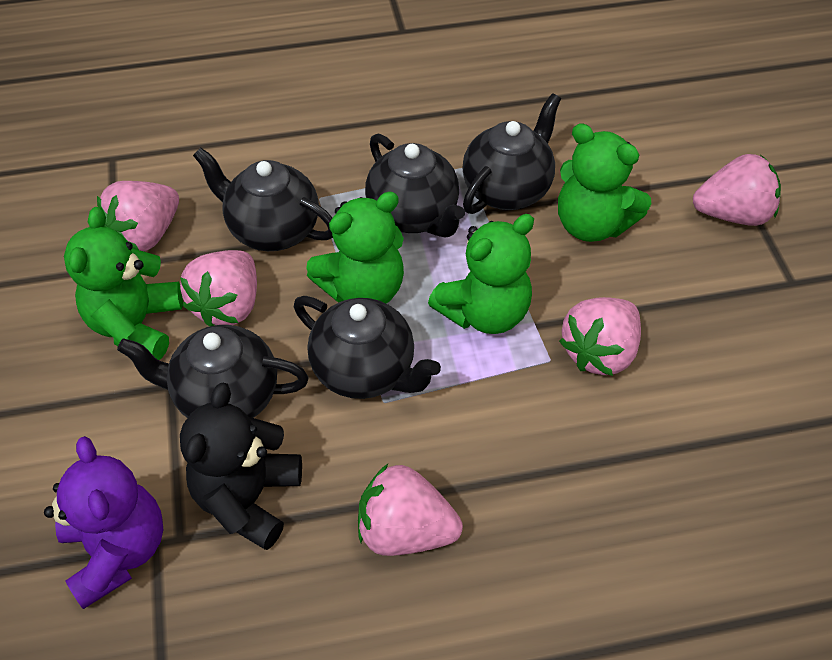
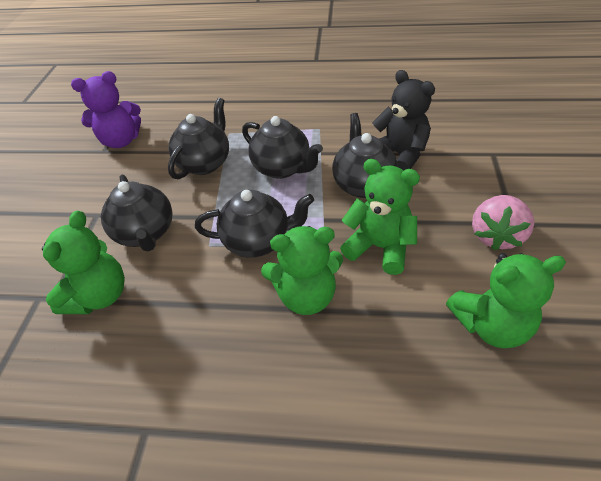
pink strawberry: [97,181,179,252] [180,250,257,327] [358,464,463,556] [559,297,641,376] [693,154,781,226] = 5 -> [472,195,534,250] = 1

